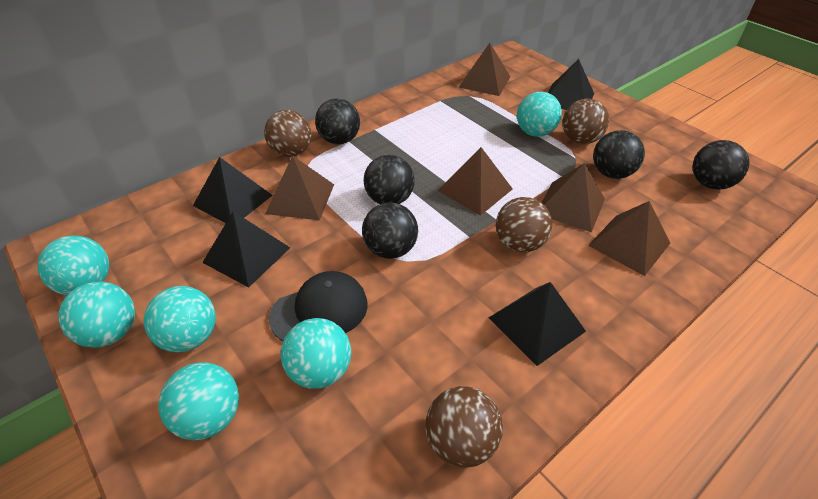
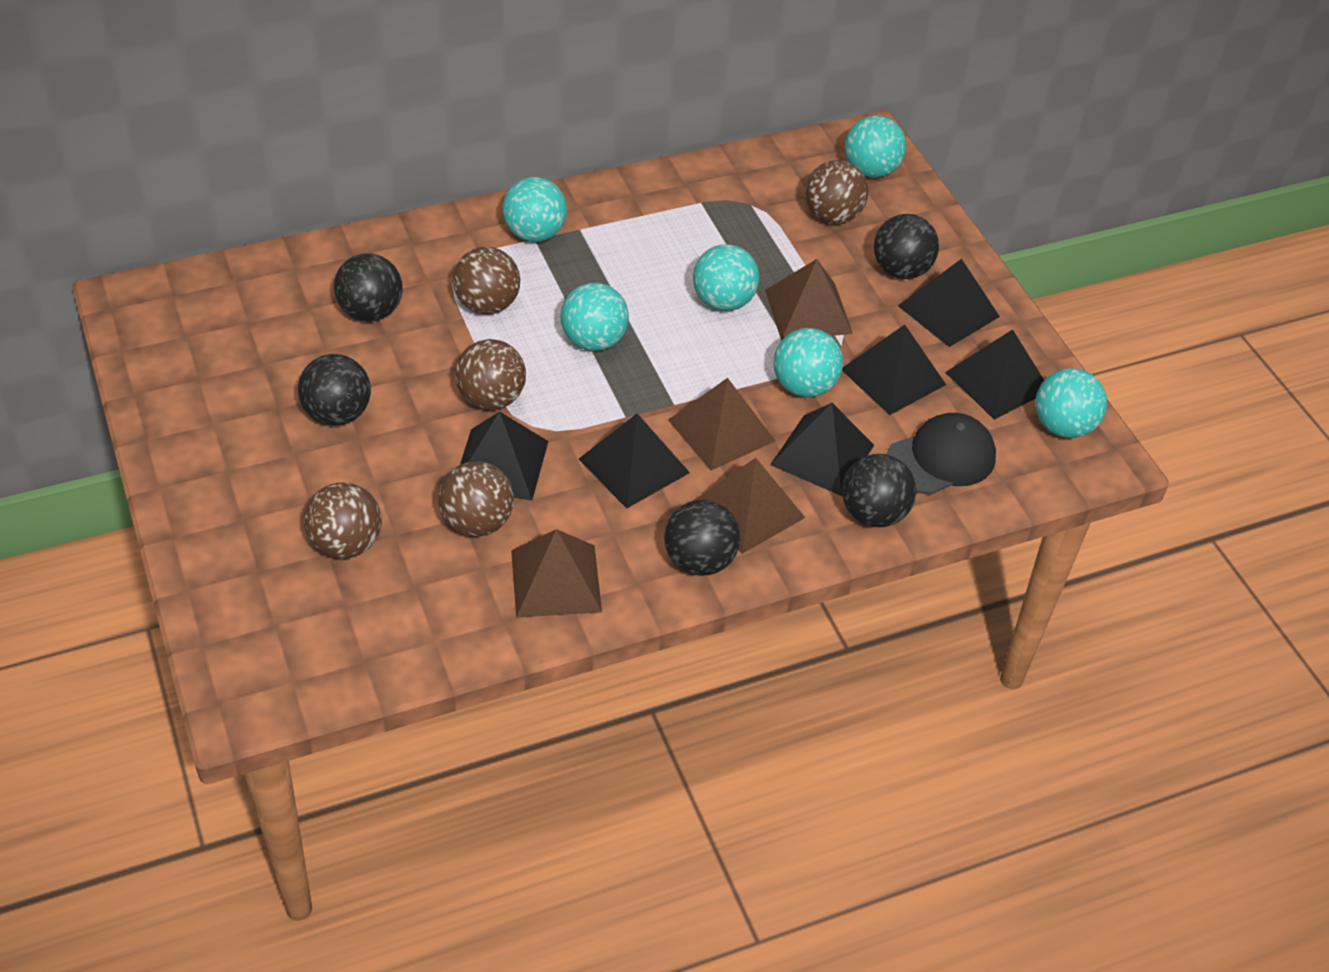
black pyramid: [193,157,273,223] [202,211,290,288] [489,282,586,366] [548,59,594,110] = 4 -> [460,411,548,500] [579,413,690,509] [770,403,874,496] [842,325,946,415] [898,259,1000,347] [945,329,1044,420] = 6
brown ball: [264,110,312,157] [425,386,503,468] [496,197,552,253] [562,99,609,144] = 4 -> [304,482,382,559] [438,461,514,537] [453,247,520,314] [455,339,526,410] [805,160,868,224] = 5
brown pyramid: [265,155,334,220] [438,147,513,216] [459,43,511,96] [542,163,605,232] [588,201,670,276] = 5 -> [511,529,602,618] [668,378,775,470] [693,458,805,554] [765,259,853,341] = 4

